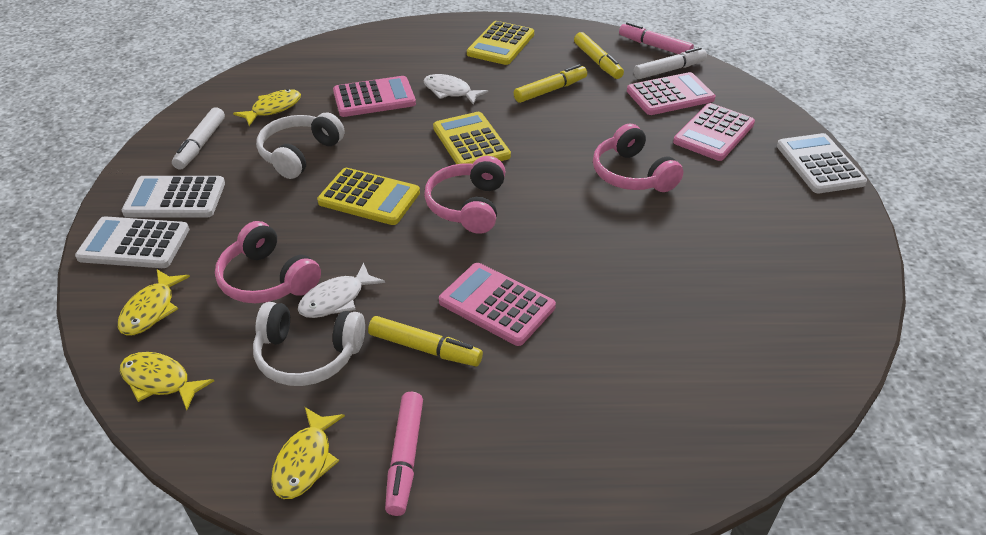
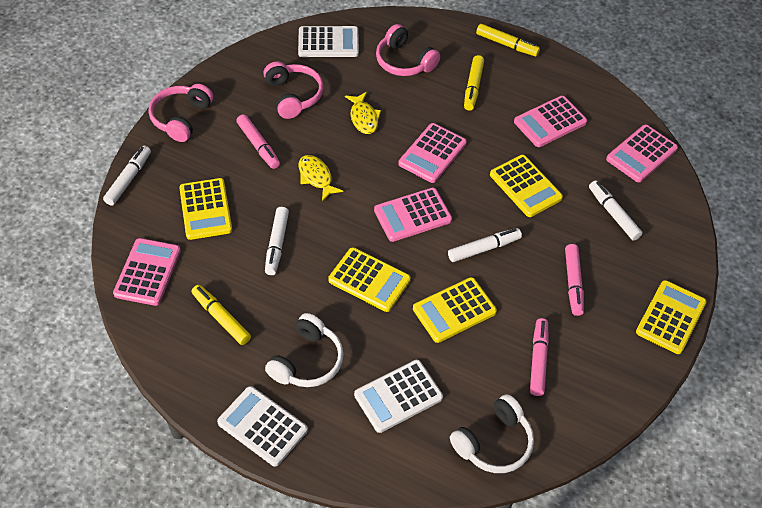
pink calculator: [333,76,416,117] [439,263,556,346] [627,72,716,115] [673,103,755,161] = 4 -> [113,238,181,306] [374,188,452,242] [398,123,467,183] [514,96,587,147] [606,125,678,182] = 5
pink marker: [385,392,423,516] [619,22,694,54] = 2 -> [237,114,280,169] [530,318,549,396] [565,244,584,316] = 3
white fish: [298,263,385,318] [423,74,488,105] = 2 -> none = 0
white marker: [172,107,225,170] [634,47,707,79] = 2 -> [103,146,151,206] [265,207,289,275] [448,228,522,262] [589,180,643,241] = 4
yellow calculator: [317,168,420,225] [433,112,511,164] [467,21,534,65] = 3 -> [179,178,232,240] [328,247,411,312] [413,277,497,343] [490,155,563,217] [636,280,707,354] = 5
yellow fish: [118,270,190,335] [120,352,214,410] [233,89,301,126] [271,407,345,499] = 4 -> [299,155,343,201] [345,92,381,134] = 2

